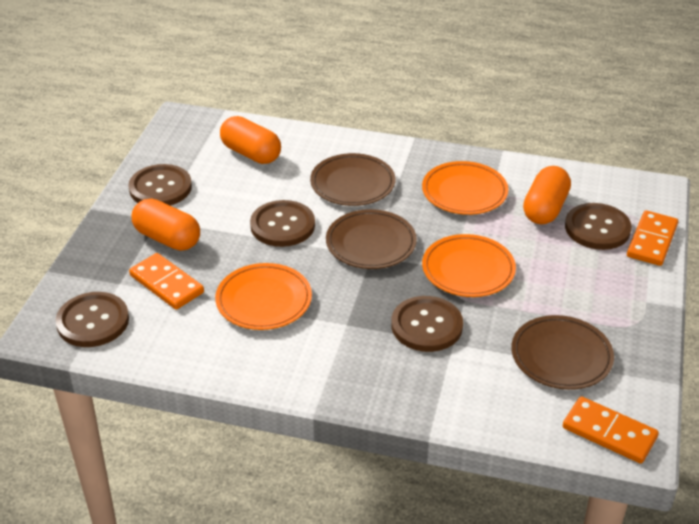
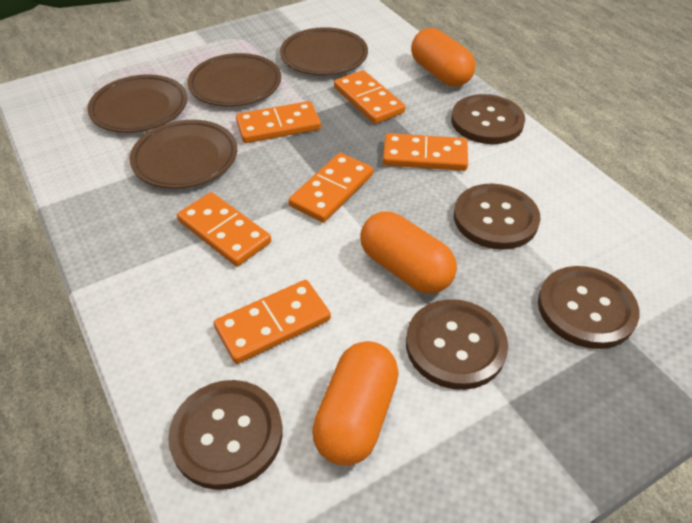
brown plate: [310,153,395,206] [326,209,417,269] [511,315,614,390] = 3 -> [87,74,187,133] [130,120,237,189] [187,53,281,107] [280,27,368,75] = 4
orange domino: [129,253,204,310] [563,396,659,464] [627,210,678,266] = 3 -> [177,192,271,266] [214,280,331,364] [236,101,321,143] [289,153,373,223] [334,70,405,124] [383,133,468,171] = 6
orange plate: [215,263,312,330] [422,161,508,215] [422,234,516,297] = 3 -> none = 0

